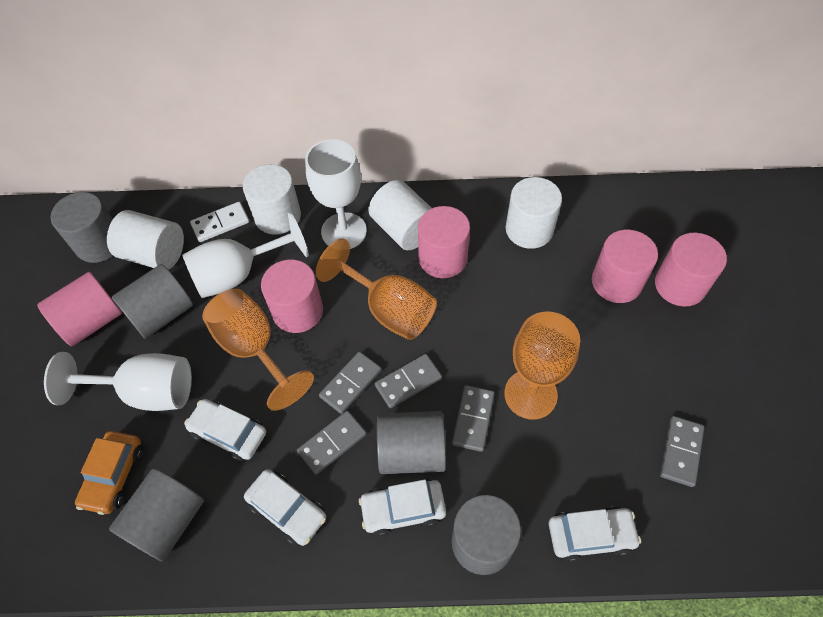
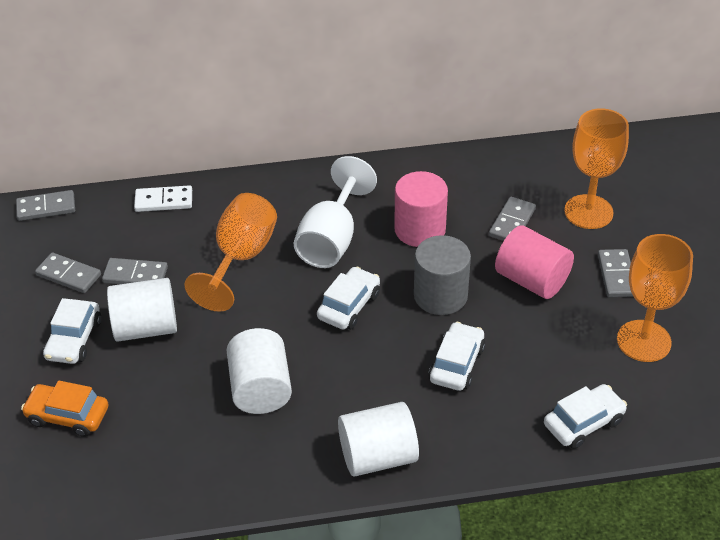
grey cylinder: [50,192,113,263] [109,468,204,561] [112,264,193,339] [377,411,446,474] [452,495,521,575] = 5 -> [414,235,471,315] = 1
pink cylinder: [37,272,122,347] [261,260,323,333] [418,206,470,278] [592,230,658,303] [655,233,727,307] = 5 -> [394,171,448,247] [495,225,574,299] = 2
white cylinder: [107,210,184,270] [243,164,301,235] [368,180,432,250] [506,177,562,249] = 4 -> [107,278,177,342] [226,328,292,414] [338,402,419,477] = 3
white goblet: [44,352,192,411] [182,212,309,298] [305,139,367,249] = 3 -> [294,156,377,268] = 1

